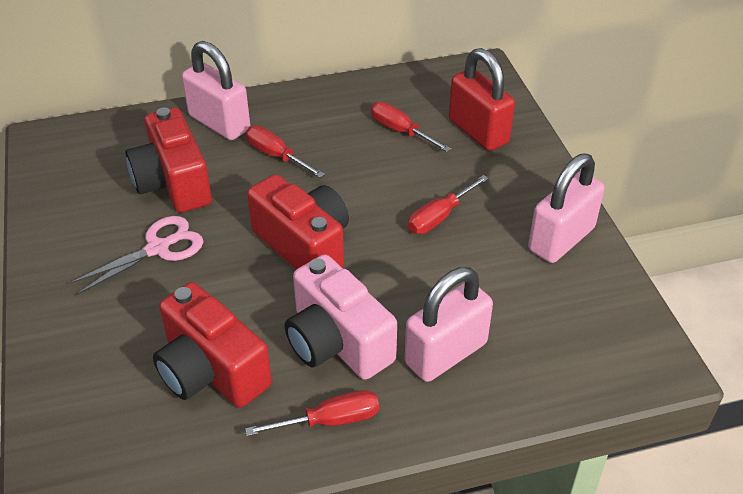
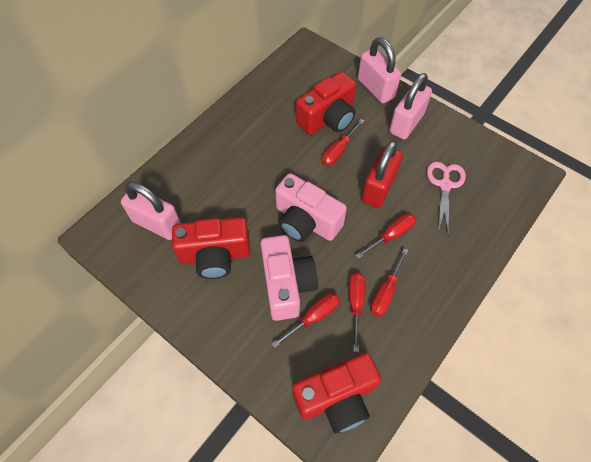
pink camera: [285,255,397,380] = 1 -> [260,235,318,321] [275,173,347,242] = 2
red screwdriver: [245,390,379,436] [246,126,325,178] [371,102,451,152] [408,175,489,234] = 4 -> [272,293,340,348] [322,119,364,166] [349,272,365,352] [355,213,416,259] [371,248,409,317] = 5

